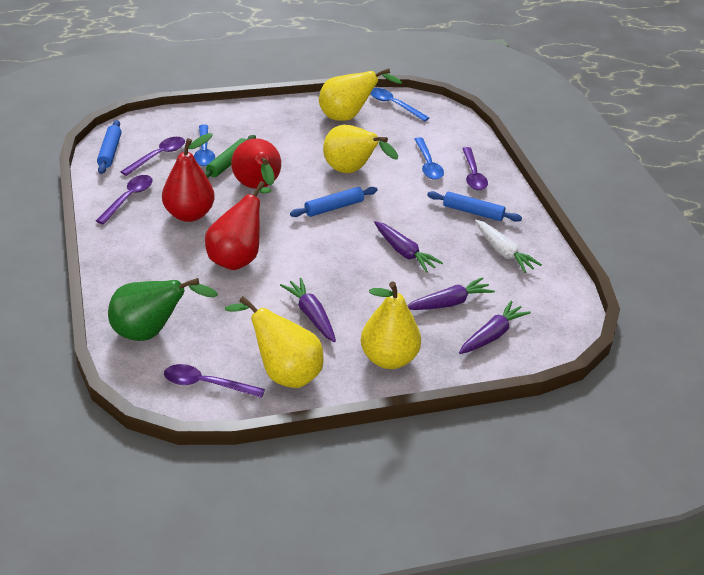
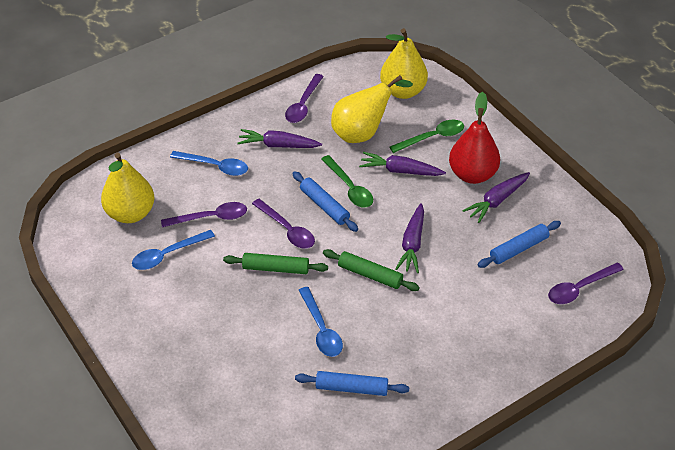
green pear: [108,278,218,341] = 1 -> none = 0
green rolling pin: [205,135,256,178] = 1 -> [223,253,328,274] [323,249,420,291] = 2
green spoon: none = 0 -> [321,155,373,208] [390,120,464,153] = 2
red pear: [162,133,215,222] [205,181,271,270] [231,138,281,189] = 3 -> [449,92,500,184] = 1
white carrot: [475,220,542,273] = 1 -> none = 0
yellow pear: [225,296,324,388] [319,68,402,121] [323,125,398,173] [360,281,421,369] = 4 -> [101,152,154,223] [331,75,413,143] [380,28,428,99] = 3

